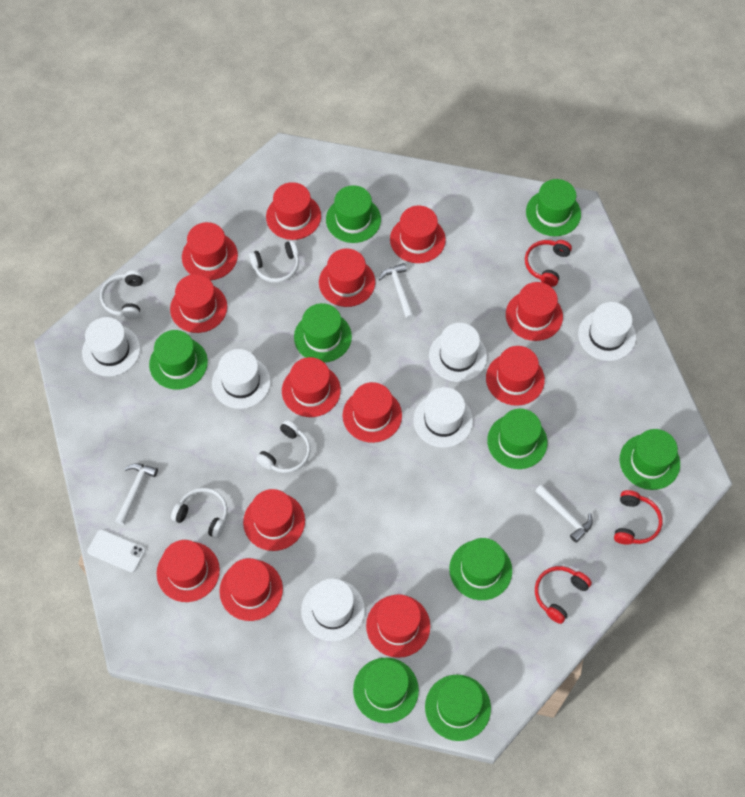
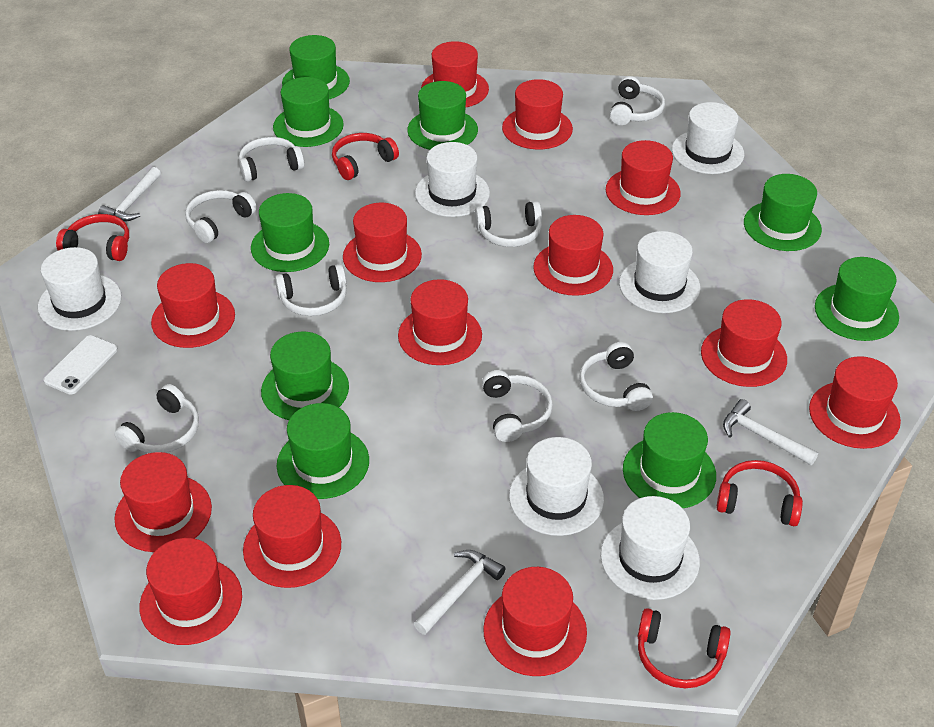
red headphones: [525,240,572,287] [535,566,592,624] [614,490,663,545] = 3 -> [56,214,129,261] [332,133,399,180] [638,608,731,688] [716,460,803,526] = 4
white headphones: [100,270,143,320] [171,488,228,538] [249,240,299,283] [256,420,311,473] = 4 -> [114,384,199,453] [185,190,257,243] [239,137,304,182] [275,264,347,316] [475,201,542,247] [482,370,553,442] [579,342,653,411] [610,76,665,125] = 8

